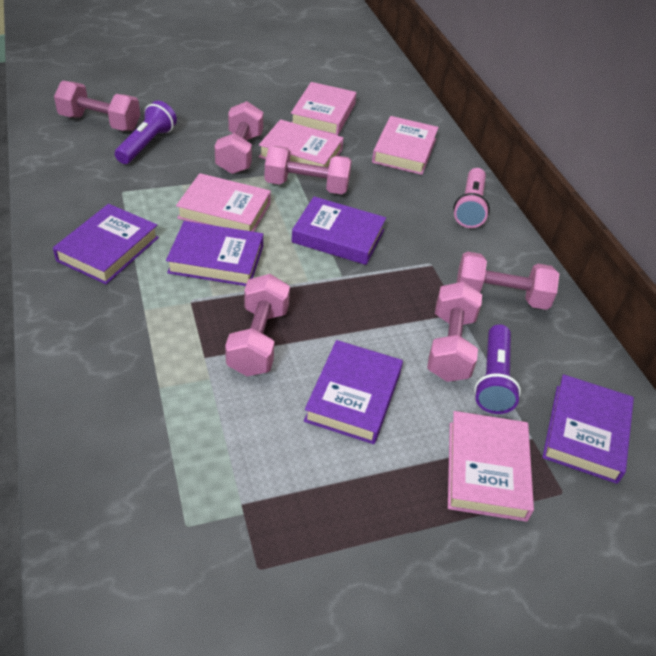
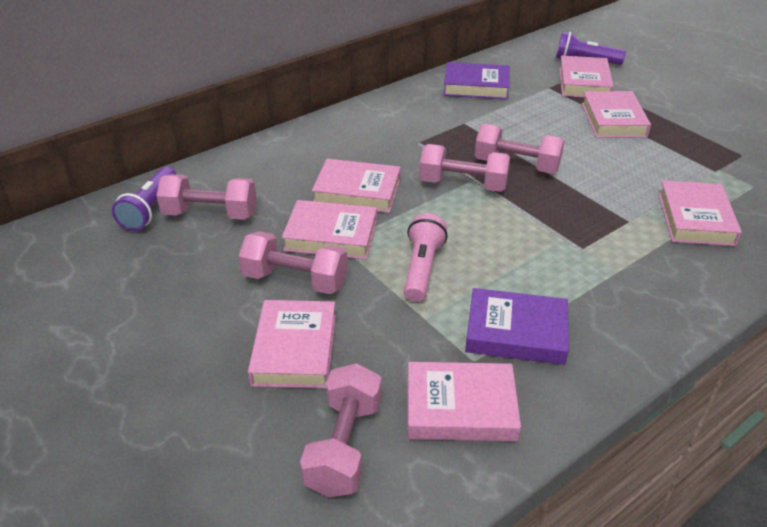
pink book: [176,173,271,232] [259,119,344,167] [291,82,356,136] [372,116,439,175] [448,411,534,522] = 5 -> [248,300,336,389] [282,200,377,259] [312,159,401,213] [408,362,521,441] [559,56,614,98] [581,91,651,138] [658,180,742,246] = 7
pink dumbbell: [54,81,140,131] [215,101,263,174] [225,274,290,376] [265,146,352,194] [427,282,482,382] [457,251,559,310] = 6 -> [156,174,257,220] [239,231,348,294] [300,363,382,497] [419,144,510,192] [474,124,565,174] = 5
purple book: [53,204,159,284] [166,221,263,286] [292,197,386,265] [304,340,403,444] [542,374,634,484] = 5 -> [444,62,510,100] [465,288,569,365] = 2

